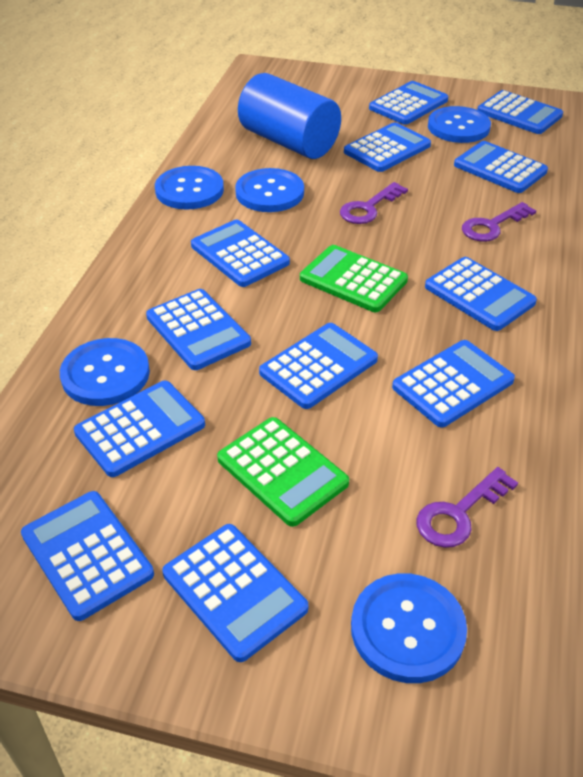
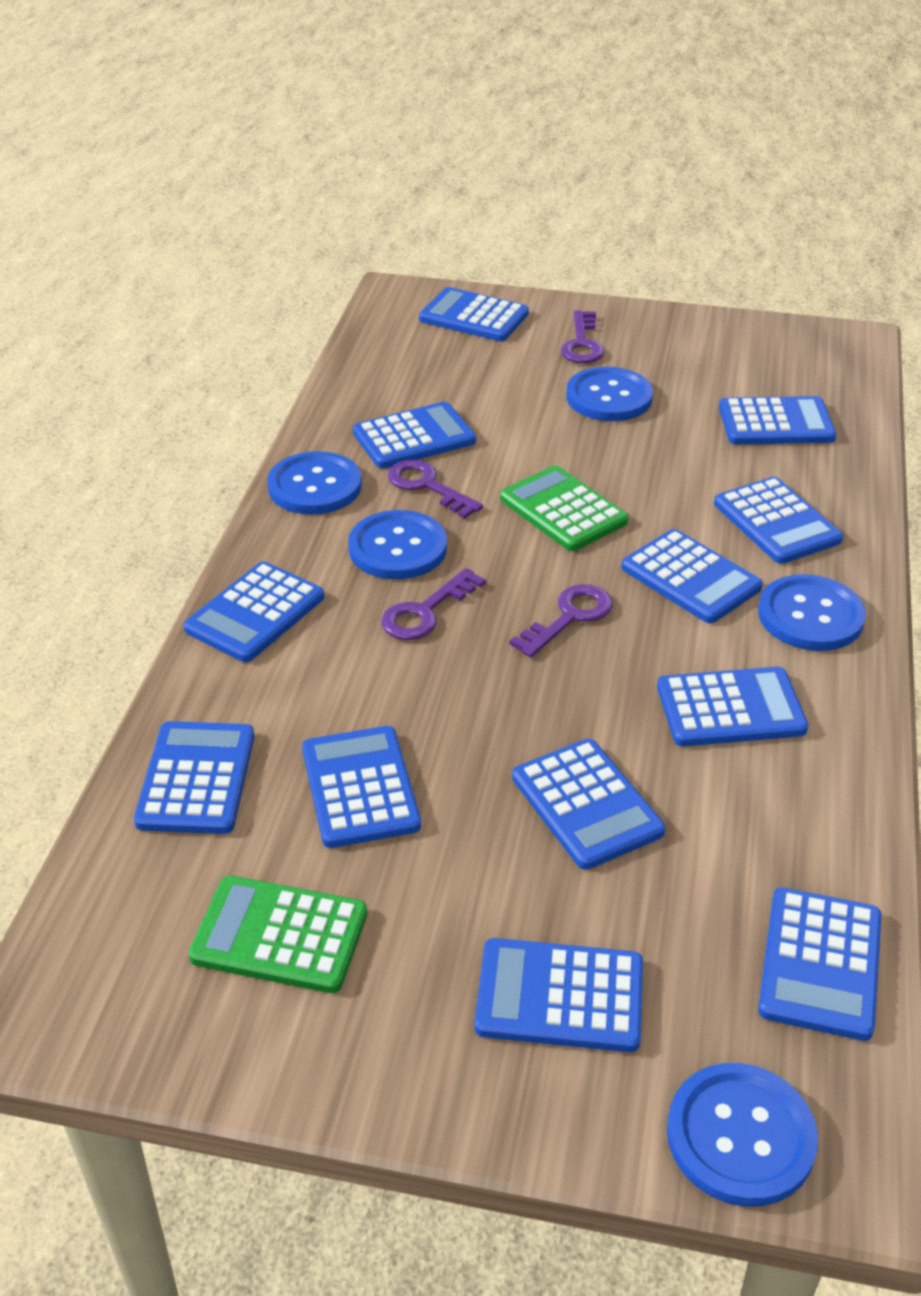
blue cylinder: [238,73,341,159] = 1 -> none = 0
purple key: [340,182,408,224] [417,467,518,548] [462,202,536,241] = 3 -> [381,568,486,640] [388,460,483,519] [509,584,613,657] [561,310,604,363] = 4

